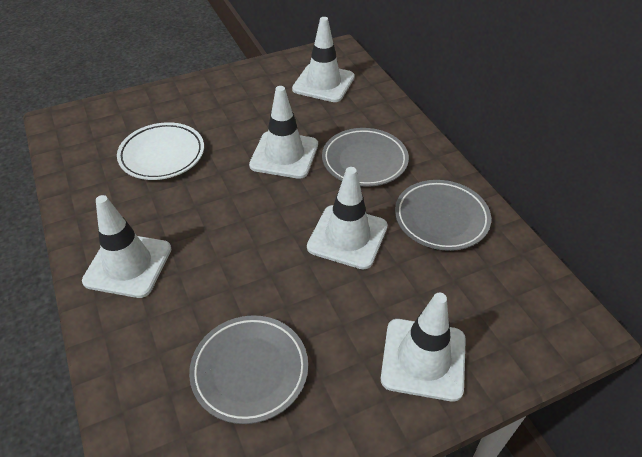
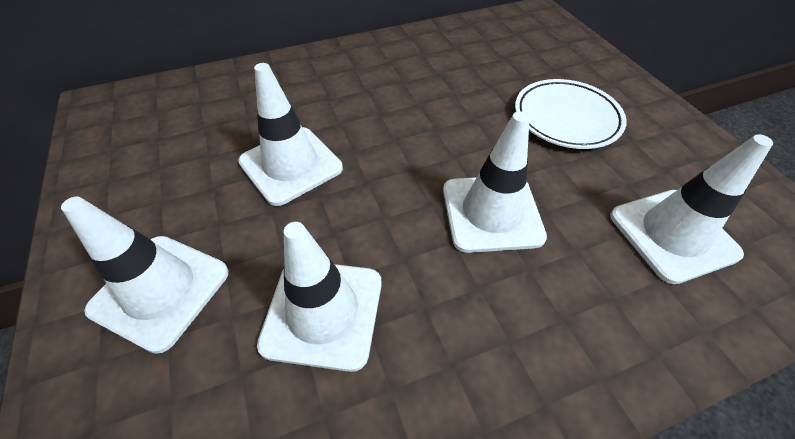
grey plate: [189,315,308,424] [322,128,409,187] [395,180,491,251] = 3 -> none = 0

